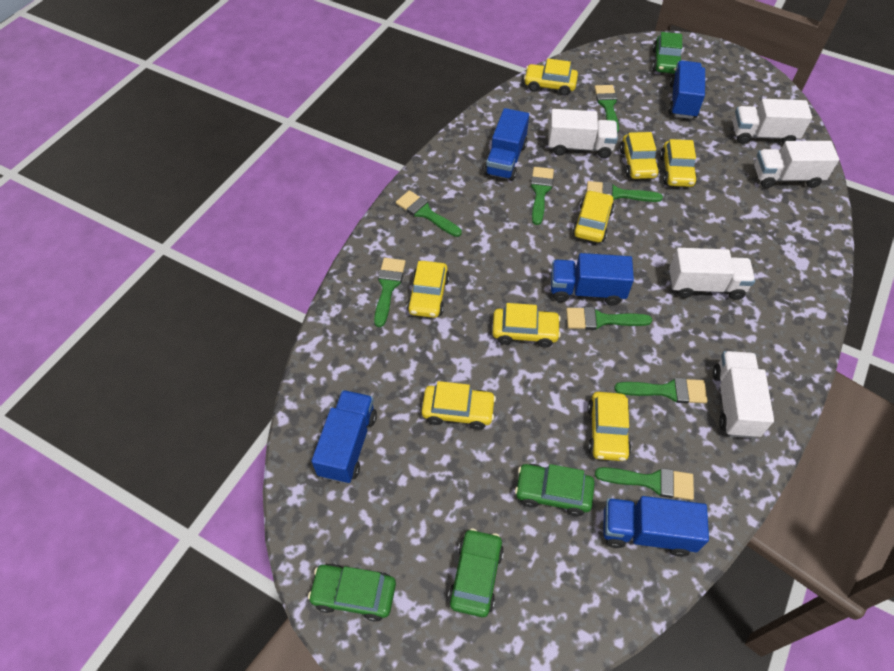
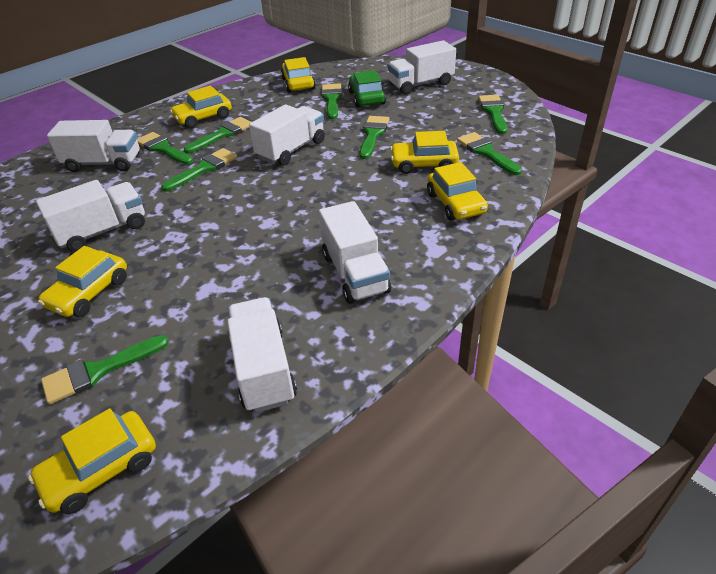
blue truck: [311,390,377,483] [484,108,529,181] [551,253,634,306] [603,496,709,557] [668,60,705,119] = 5 -> none = 0
green car: [308,563,396,622] [448,528,504,617] [515,464,595,516] [652,32,682,74] = 4 -> [348,70,386,108] = 1
white truck: [548,109,618,158] [669,248,755,300] [713,351,774,438] [733,99,812,145] [754,141,839,188] = 5 -> [36,180,145,252] [47,120,140,172] [227,297,297,413] [249,104,325,166] [319,201,391,304] [388,40,456,95] = 6
yellow car: [407,261,450,318] [422,381,496,430] [492,303,561,348] [524,59,578,96] [572,190,614,242] [588,392,631,461] [620,132,659,179] [660,139,697,187] = 8 -> [28,408,156,514] [38,246,127,317] [170,86,232,128] [281,57,316,93] [390,131,459,174] [427,162,488,221] = 6

